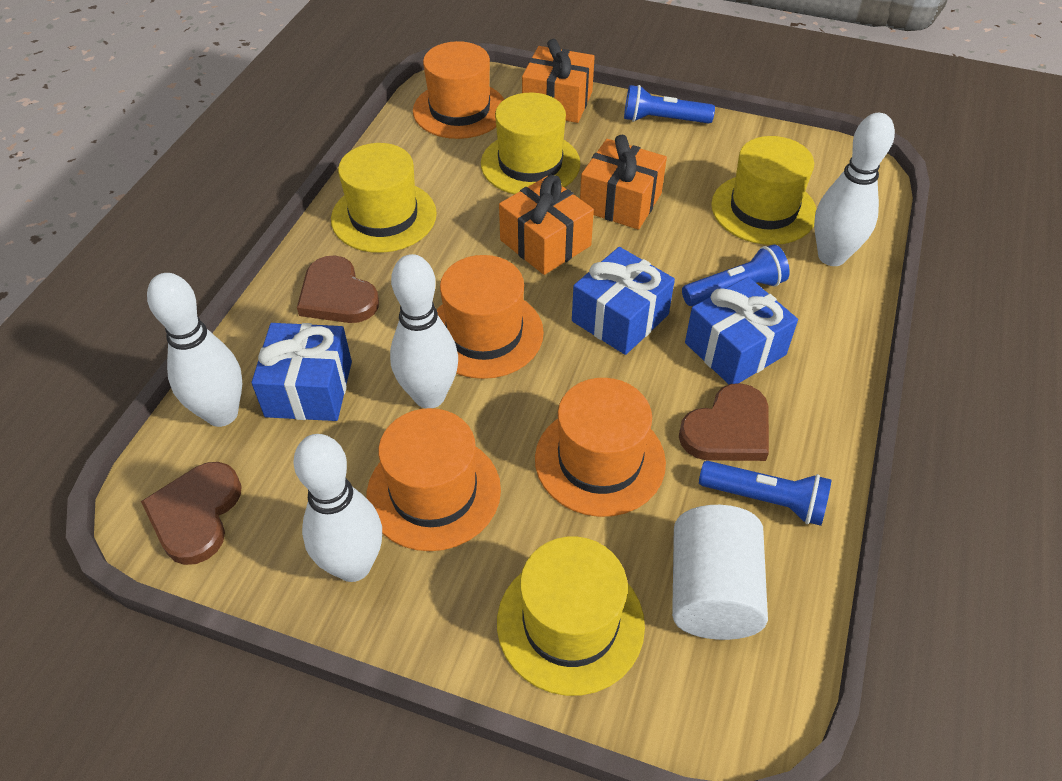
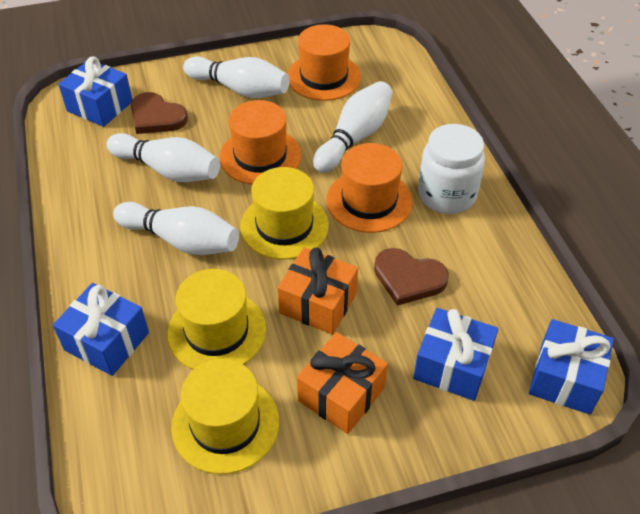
blue flashlight: [624,85,715,123] [682,244,790,306] [699,461,832,526] = 3 -> none = 0
blue gift: [251,323,352,421] [572,247,675,355] [685,277,798,384] = 3 -> [53,283,149,376] [58,57,133,127] [413,308,498,401] [529,319,614,414] = 4
brown heart: [141,462,242,565] [297,255,379,323] [679,383,769,461] = 3 -> [131,92,188,134] [374,248,449,306] = 2
orange gift: [499,175,594,275] [522,39,595,123] [580,135,667,230] = 3 -> [278,247,358,335] [297,332,388,434] = 2
orange hat: [367,408,501,551] [413,41,504,139] [437,255,544,379] [535,378,666,517] = 4 -> [219,100,301,185] [287,24,361,101] [326,143,413,233] = 3
white cylinder: [672,505,768,640] = 1 -> none = 0
white jar: none = 0 -> [418,124,485,214] = 1
yellow hat: [331,143,437,253] [481,93,580,194] [497,536,645,696] [711,136,816,245] = 4 -> [167,269,266,370] [171,359,279,474] [240,167,329,260] = 3

